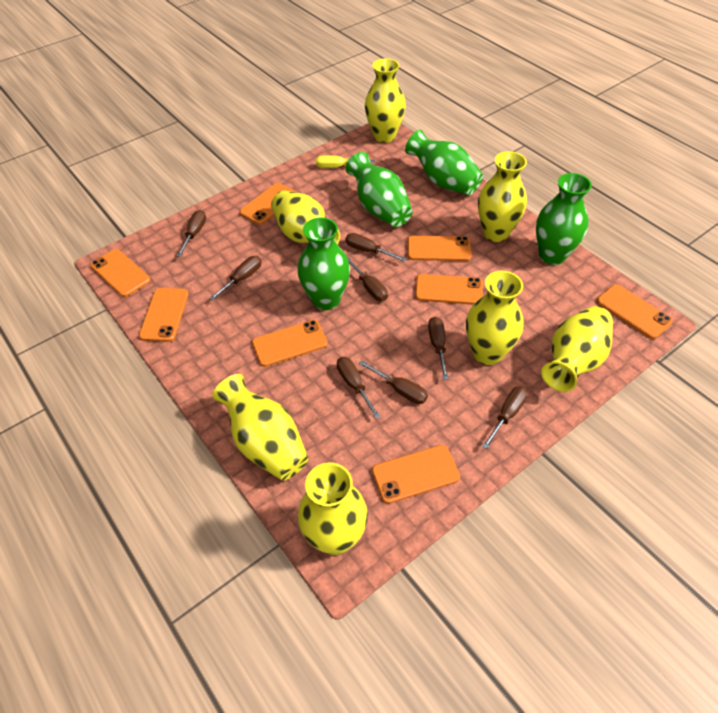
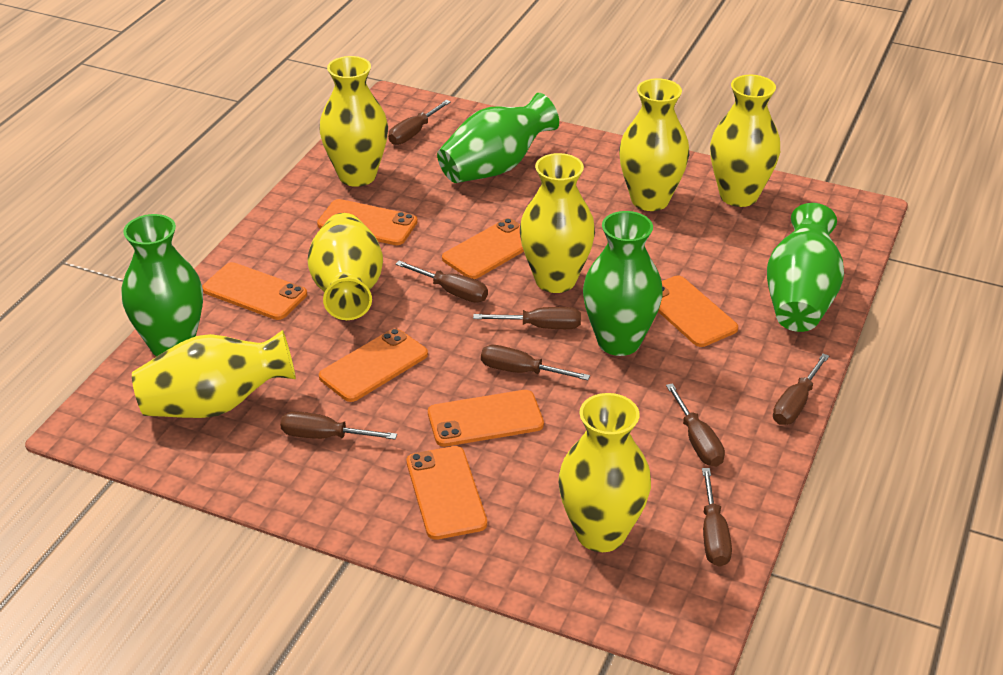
orange phone: [90,249,150,297] [139,288,189,342] [240,183,296,225] [252,320,328,367] [372,445,460,504] [408,236,472,261] [415,274,483,305] [597,284,673,339] = 8 -> [202,262,307,320] [317,199,418,245] [319,328,428,402] [407,446,487,540] [428,390,544,447] [442,218,524,279] [658,276,738,347] = 7
yellow screwdriver: [316,155,375,168] = 1 -> none = 0

